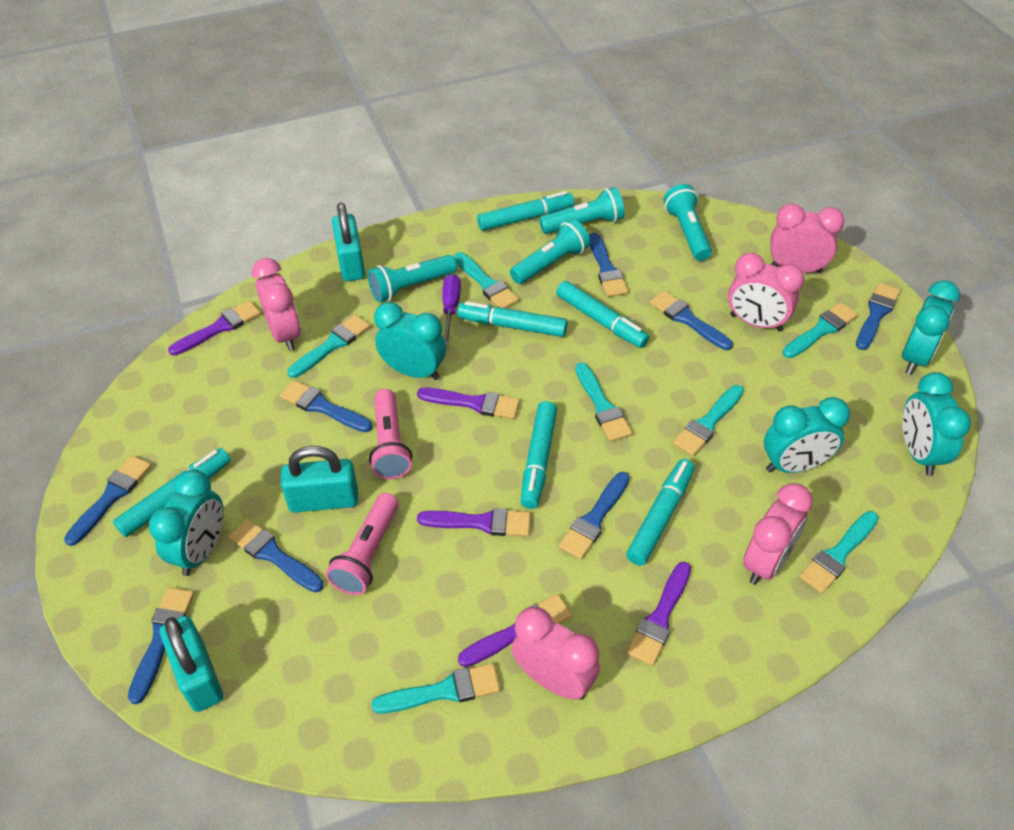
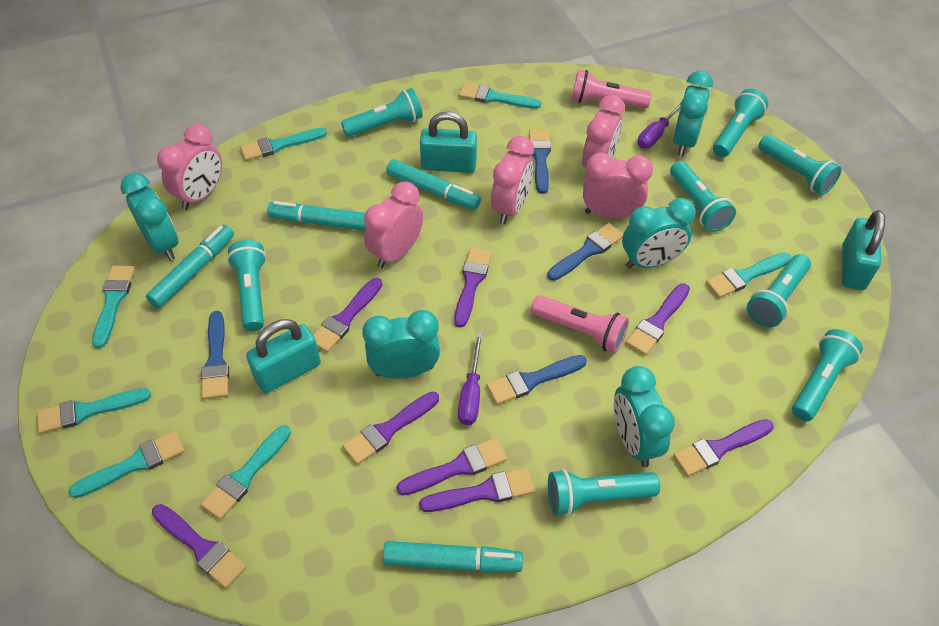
blue brush: [64,455,152,546] [128,587,195,704] [229,519,324,592] [280,380,372,432] [559,472,630,559] [589,233,628,297] [650,291,733,350] [856,283,900,350] = 8 -> [201,311,229,399] [487,355,587,405] [529,129,551,194] [547,223,623,281] = 4
purple brush: [168,301,261,356] [417,388,520,419] [417,508,531,536] [458,594,572,667] [627,562,691,666] = 5 -> [152,504,246,589] [313,278,382,352] [342,392,439,465] [397,438,507,495] [419,468,535,512] [454,247,492,328] [626,283,690,355] [673,419,774,476] = 8
purple screwdriver: [442,274,461,346] = 1 -> [458,333,483,425] [637,101,682,149] = 2
turquoise flashlight: [368,255,457,302] [510,219,590,284] [539,187,625,234] [664,184,712,261] = 4 -> [227,240,266,332] [341,88,423,137] [548,469,660,516] [670,161,736,232] [713,89,768,157] [747,254,811,327] [758,134,842,195] [792,329,863,421] = 8
turquoise marker: [113,448,231,537] [457,301,567,337] [477,191,574,231] [521,401,557,509] [556,281,649,348] [626,459,694,566] = 6 -> [146,225,234,308] [267,201,366,231] [383,541,523,573] [386,159,481,210] = 4

